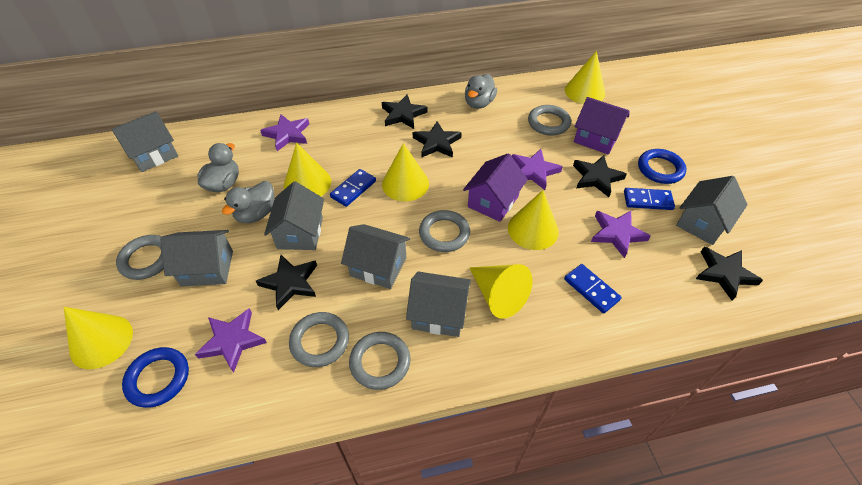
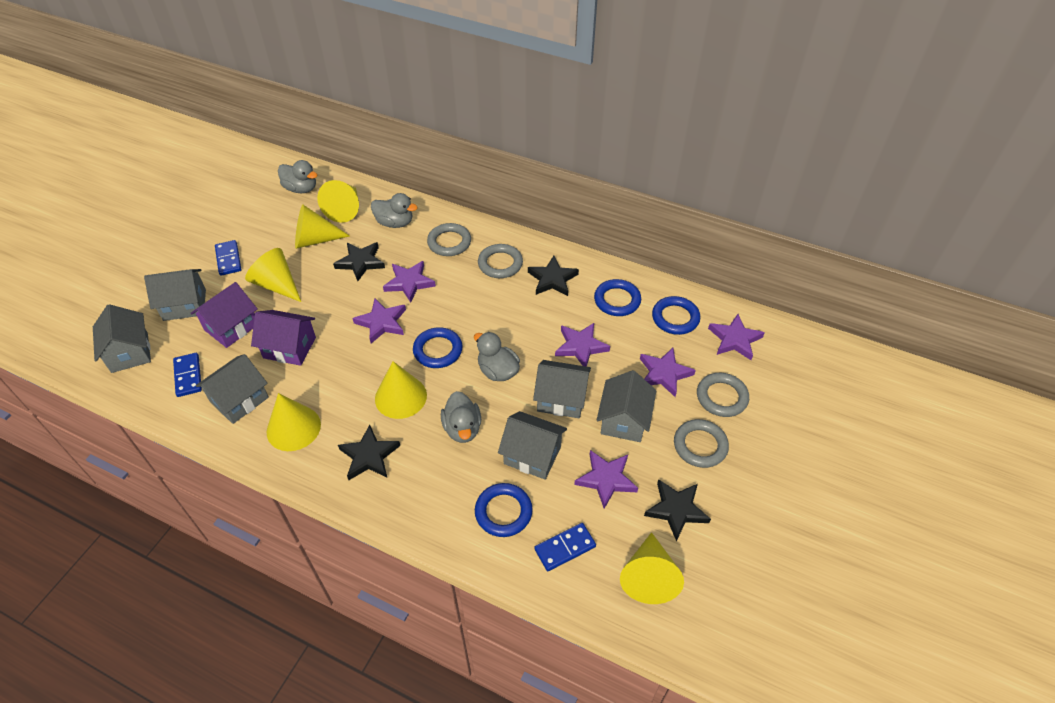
black star: [256,255,317,310] [382,94,428,129] [413,122,462,158] [573,155,627,197] [696,247,763,301] = 5 -> [333,242,385,281] [338,425,400,480] [528,256,579,296] [644,479,711,541] = 4
blue ring: [122,347,189,408] [638,149,686,184] = 2 -> [413,327,463,368] [475,483,533,537] [594,279,641,316] [652,296,700,335] = 4
grey duck: [197,143,239,192] [222,181,274,223] [465,74,497,109] = 3 -> [278,160,317,193] [371,193,417,228] [441,391,481,443] [474,332,520,381] = 4
grey ring: [116,235,164,280] [289,312,349,367] [349,332,410,390] [419,210,470,252] [528,105,571,135] = 5 -> [427,223,471,256] [478,244,523,278] [674,419,729,468] [697,373,749,417] = 4
purple star: [195,308,267,373] [260,114,309,151] [512,149,563,190] [591,211,651,258] = 4 -> [352,298,406,343] [383,261,436,303] [555,323,610,367] [574,450,638,509] [640,348,696,397] [708,314,765,360] = 6

